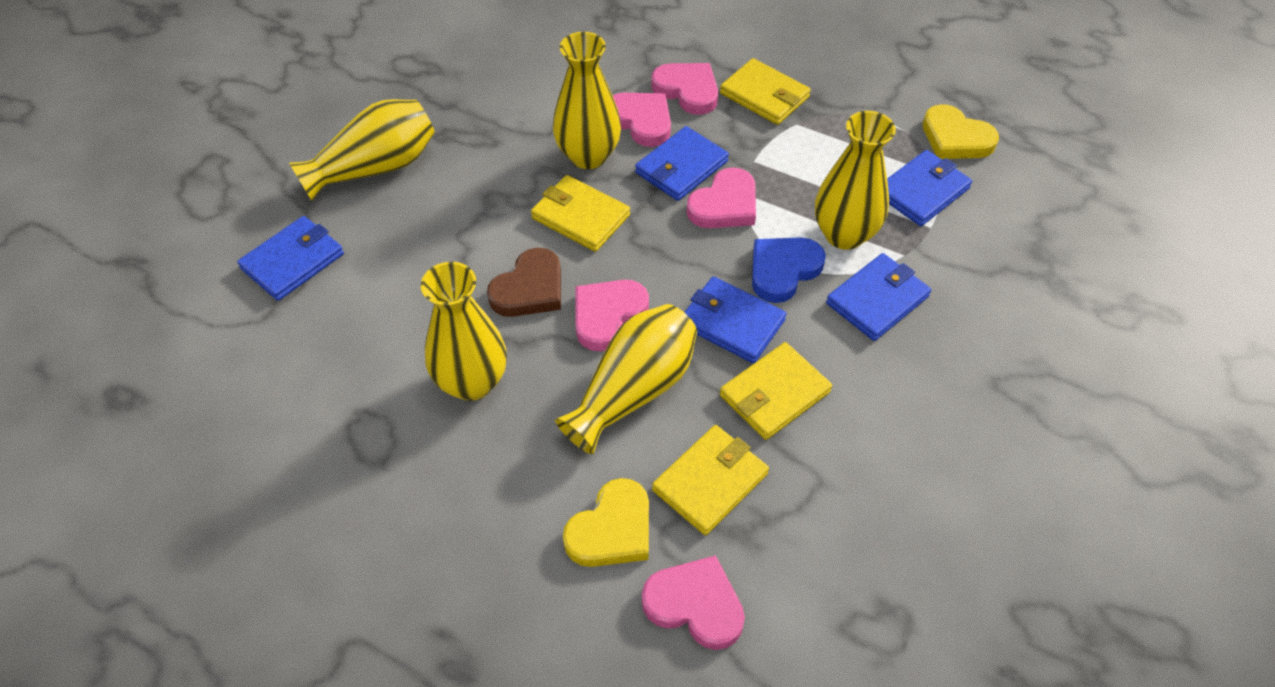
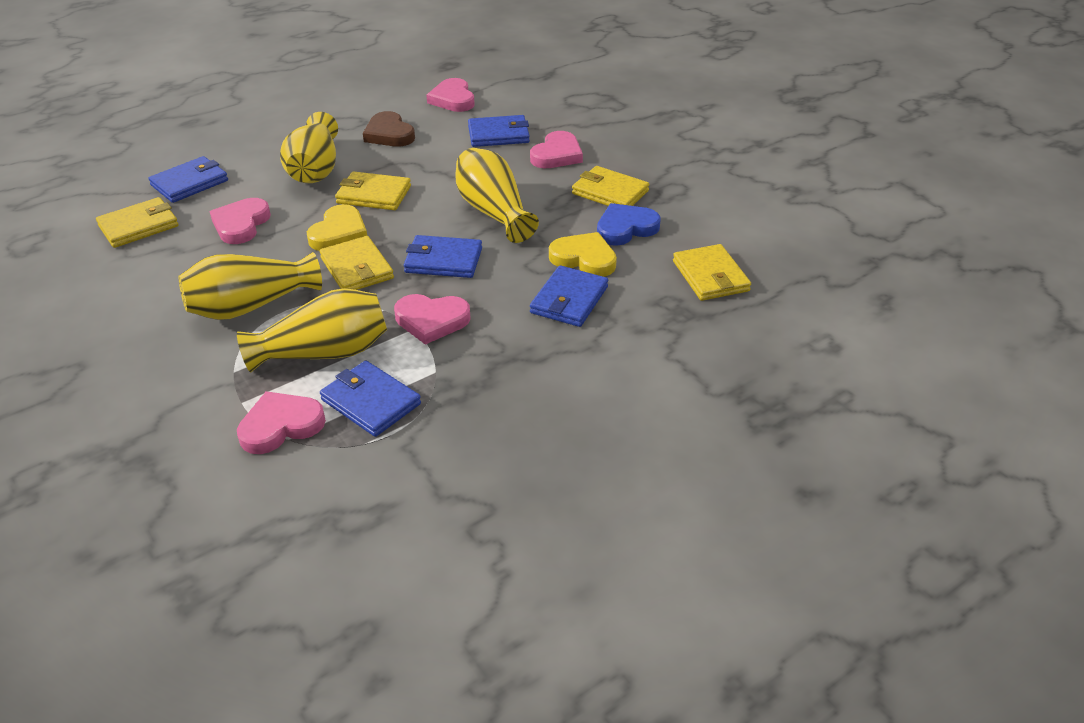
yellow vase: [289,99,435,201] [421,262,507,401] [553,32,621,169] [555,304,697,454] [815,111,896,250] = 5 -> [178,252,322,320] [237,288,387,373] [280,112,338,183] [456,148,539,243] = 4
yellow wallet: [531,175,630,252] [652,425,769,535] [720,58,811,125] [720,342,832,440] = 4 -> [96,197,179,248] [320,236,394,290] [335,171,411,210] [572,166,650,206] [673,244,751,301] = 5

